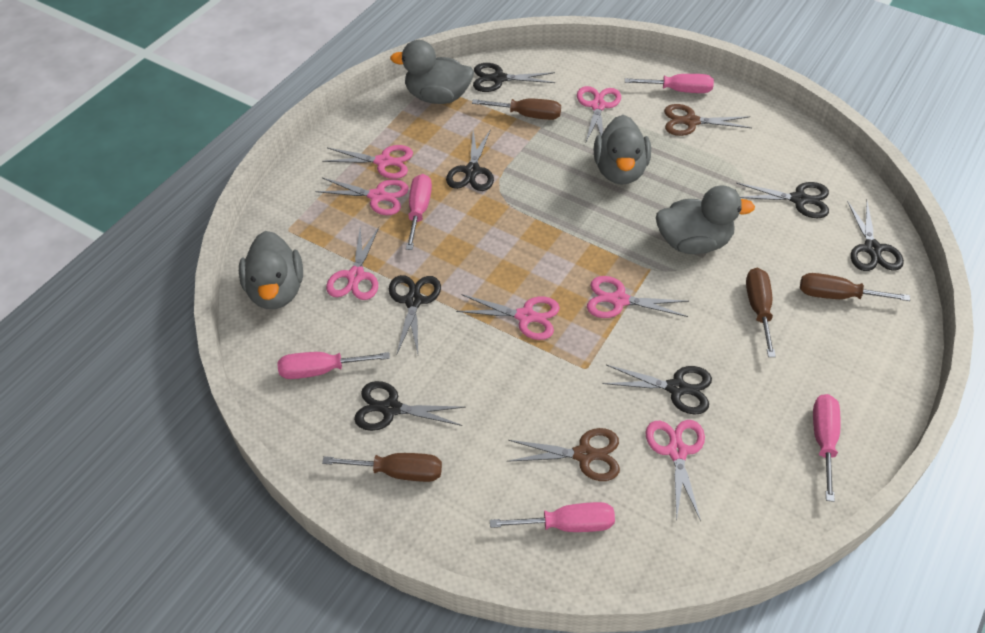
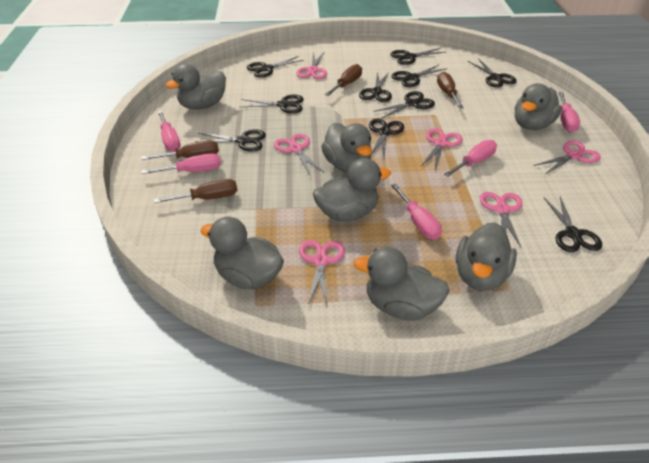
black scissors: [354,381,465,431] [389,275,441,355] [446,129,494,191] [473,63,555,92] [602,365,712,415] [736,182,829,218] [847,201,904,271] = 7 -> [196,129,266,152] [241,95,304,113] [247,56,304,78] [359,72,392,102] [369,119,404,157] [373,91,435,119] [390,48,446,65] [392,65,446,87] [468,58,517,88] [544,196,602,252] = 10
brown scissors: [507,428,620,481] [664,104,752,136] = 2 -> none = 0
grey duck: [239,231,303,309] [390,40,474,104] [594,115,651,185] [656,186,755,254] = 4 -> [166,64,226,110] [200,217,284,289] [313,158,391,221] [321,123,372,173] [354,247,450,321] [456,222,517,291] [515,83,562,130] = 7
pink scissors: [315,178,409,215] [322,145,413,179] [326,226,379,300] [456,294,560,340] [577,86,621,142] [587,276,689,318] [645,420,705,522] = 7 -> [274,134,325,176] [296,51,327,79] [299,240,345,305] [421,129,463,171] [480,192,522,247] [534,140,601,174] = 6

